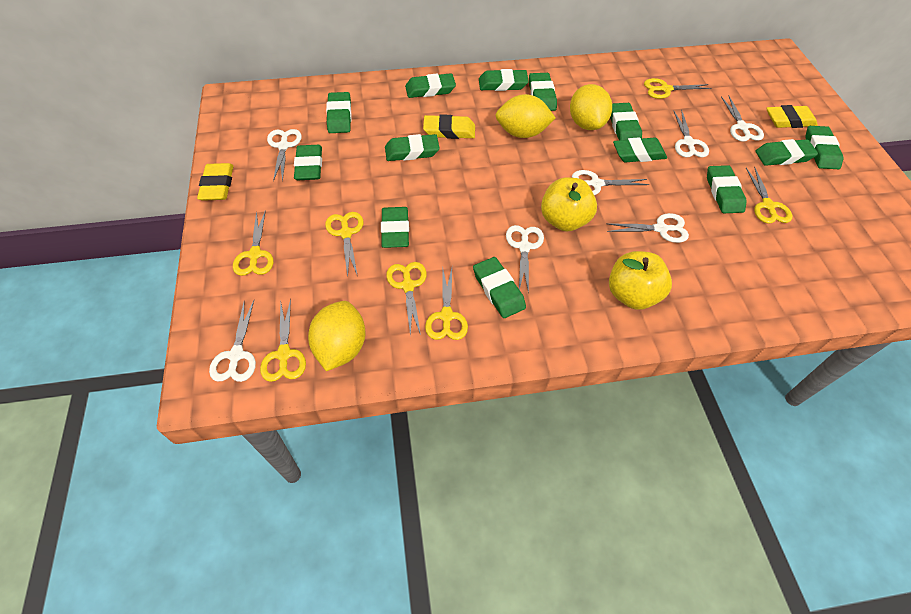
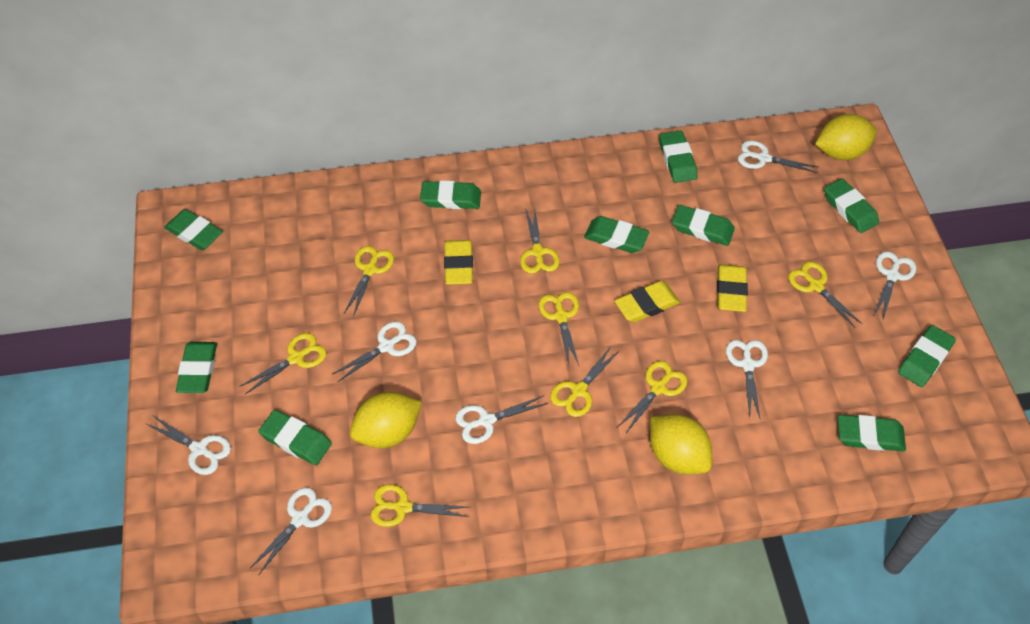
green eraser: [294,145,322,180] [326,92,352,133] [381,207,409,248] [385,134,440,161] [405,73,456,98] [473,257,526,318] [479,69,529,91] [529,73,557,111] [610,103,642,140] [613,137,667,162] [707,165,747,213] [755,139,818,166] [805,126,843,169] = 13 -> [164,209,223,250] [176,342,217,393] [258,410,332,465] [420,180,481,209] [584,216,649,253] [659,131,697,183] [672,205,735,246] [824,178,879,233] [838,415,906,451] [898,325,956,387] = 10
yellow apple: [541,177,597,231] [609,251,672,310] = 2 -> none = 0
yellow scissors: [233,210,274,276] [260,299,306,382] [325,212,363,277] [386,262,427,336] [425,268,468,340] [644,78,711,99] [746,167,792,224] = 7 -> [239,333,327,394] [344,246,394,317] [371,484,469,527] [520,207,560,274] [538,292,579,365] [550,345,620,417] [618,361,688,433] [788,261,862,328] = 8

